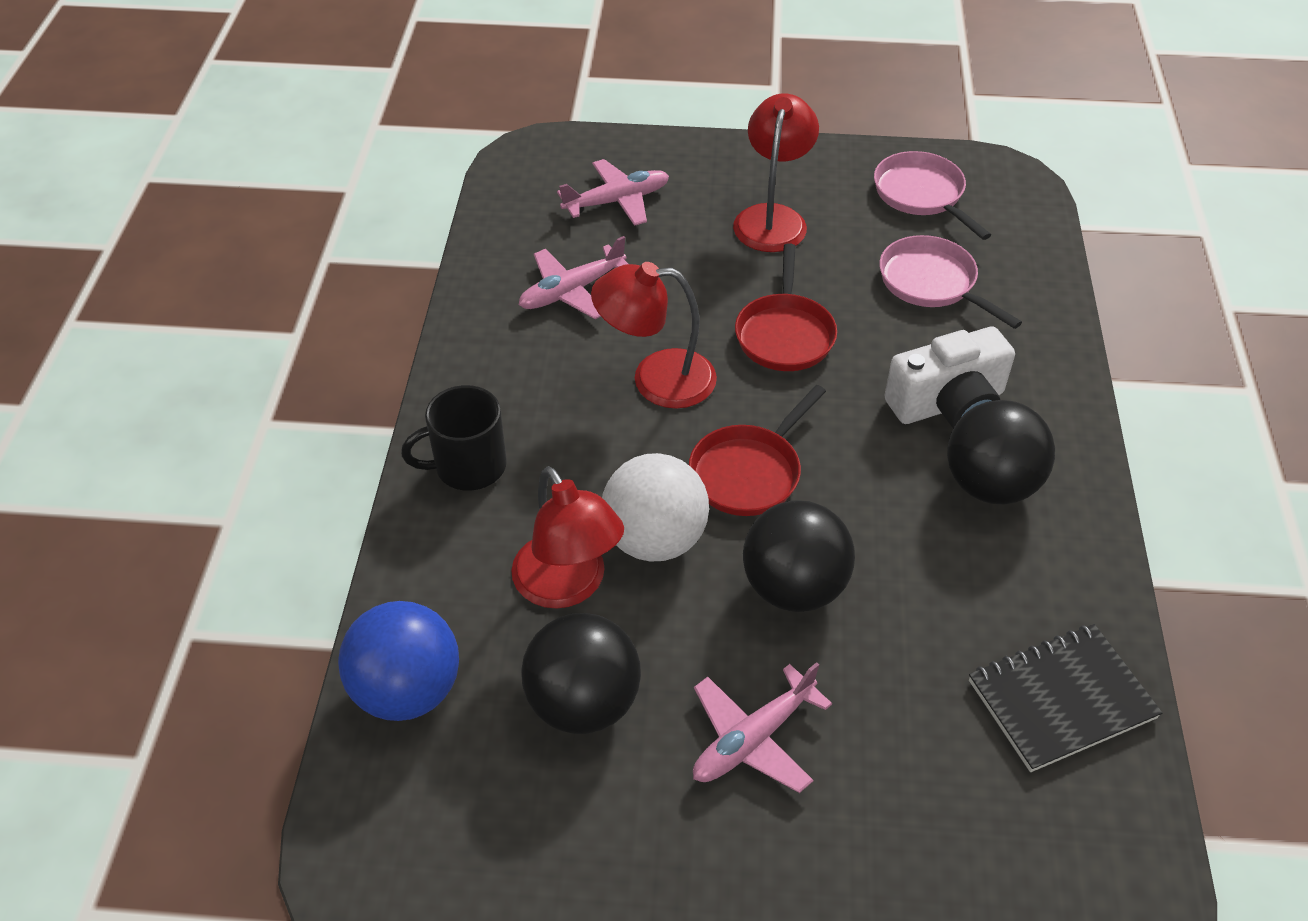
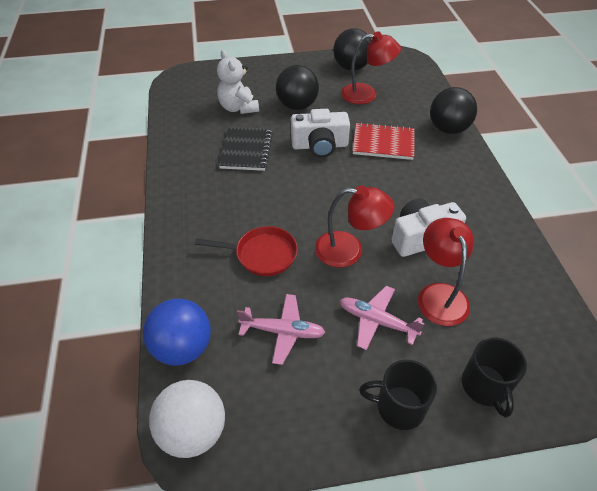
black mug: [401,385,507,491] = 1 -> [359,360,437,430] [462,338,527,418] = 2
pink pan: [874,151,991,240] [879,235,1022,329] = 2 -> none = 0
pink plane: [519,236,628,319] [557,159,669,226] [693,662,832,793] = 3 -> [237,294,326,365] [340,286,425,350] = 2
red notebook: none = 0 -> [353,123,415,160] = 1
red pan: [689,385,826,516] [735,243,837,371] = 2 -> [195,226,298,276] = 1
white camera: [884,326,1015,429] = 1 -> [291,109,350,158] [392,199,466,257] = 2
white teddy bear: none = 0 -> [217,50,259,114] = 1

